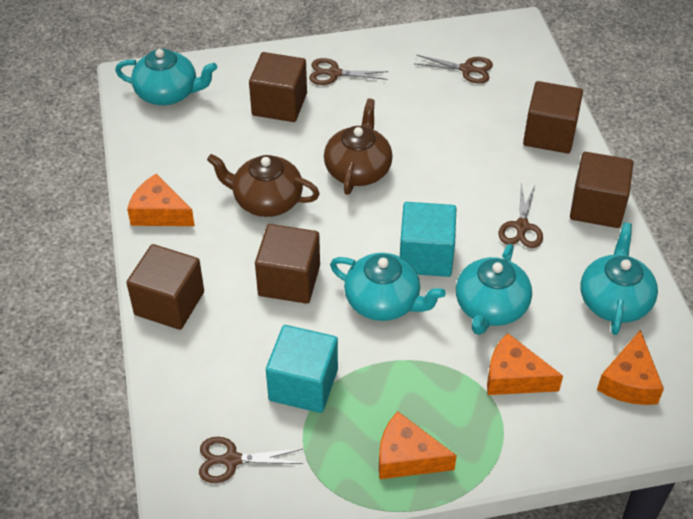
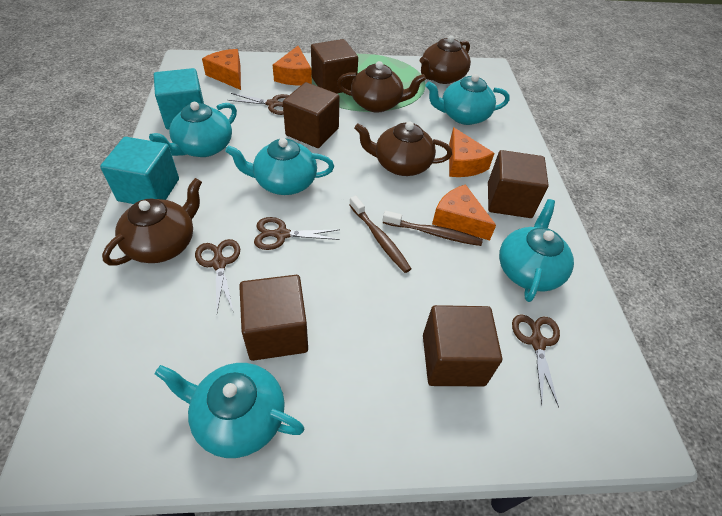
brown teapot: [207,154,320,217] [324,99,393,195] = 2 -> [102,178,202,266] [337,61,426,113] [354,122,452,176] [420,35,471,84] = 4
brown toothbrush: none = 0 -> [349,195,411,273] [383,211,483,246] = 2
turquoise teapot: [115,49,217,105] [330,253,446,321] [456,244,532,335] [580,223,658,335] = 4 -> [149,102,237,157] [154,363,305,458] [225,138,334,195] [425,74,510,125] [499,199,574,302] = 5

